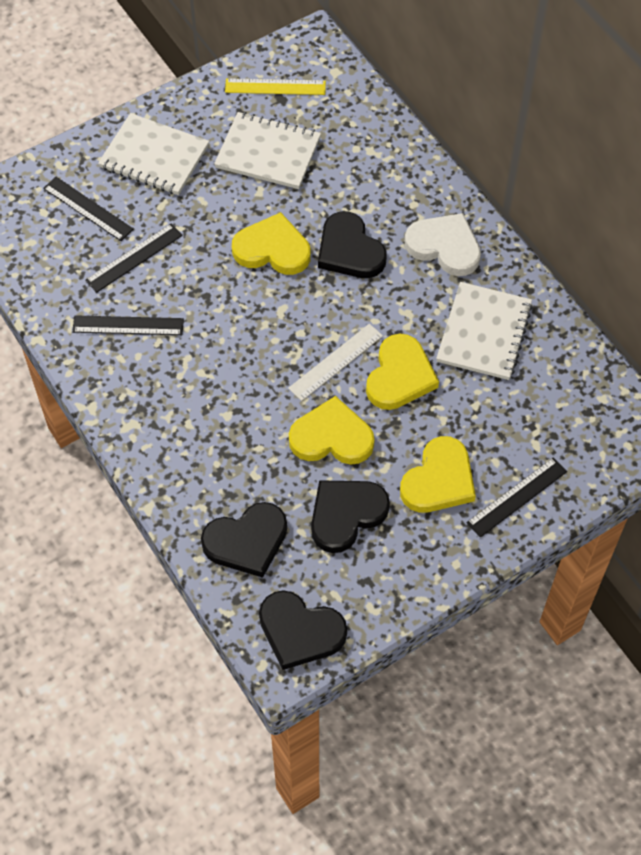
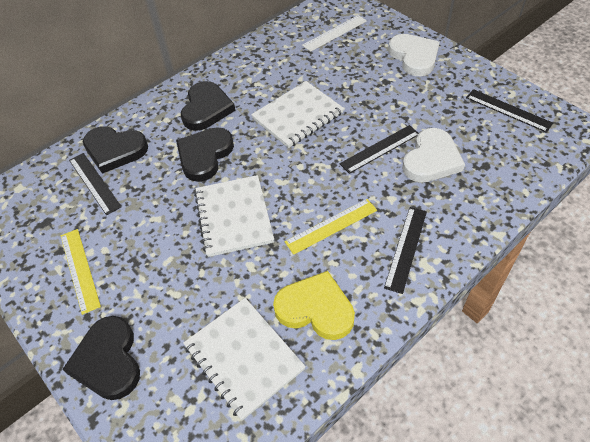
white heart: [405,213,481,276] = 1 -> [388,34,440,76] [402,128,465,182] = 2
yellow heart: [232,212,311,275] [289,396,375,465] [366,334,439,410] [400,436,476,513] = 4 -> [273,271,355,340] = 1
yellow ruler: [225,78,326,95] = 1 -> [61,229,101,315] [285,199,377,255] = 2

